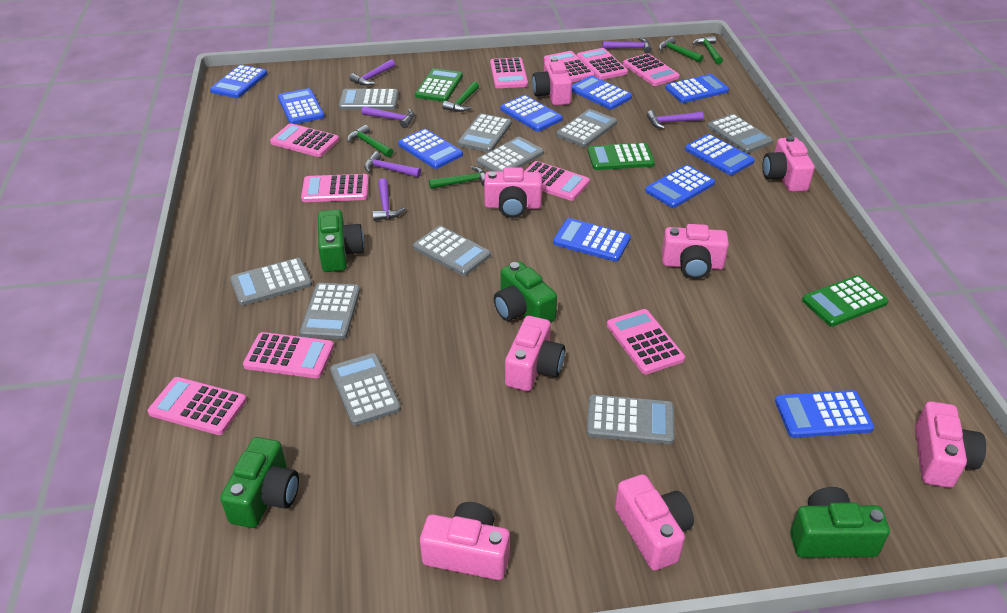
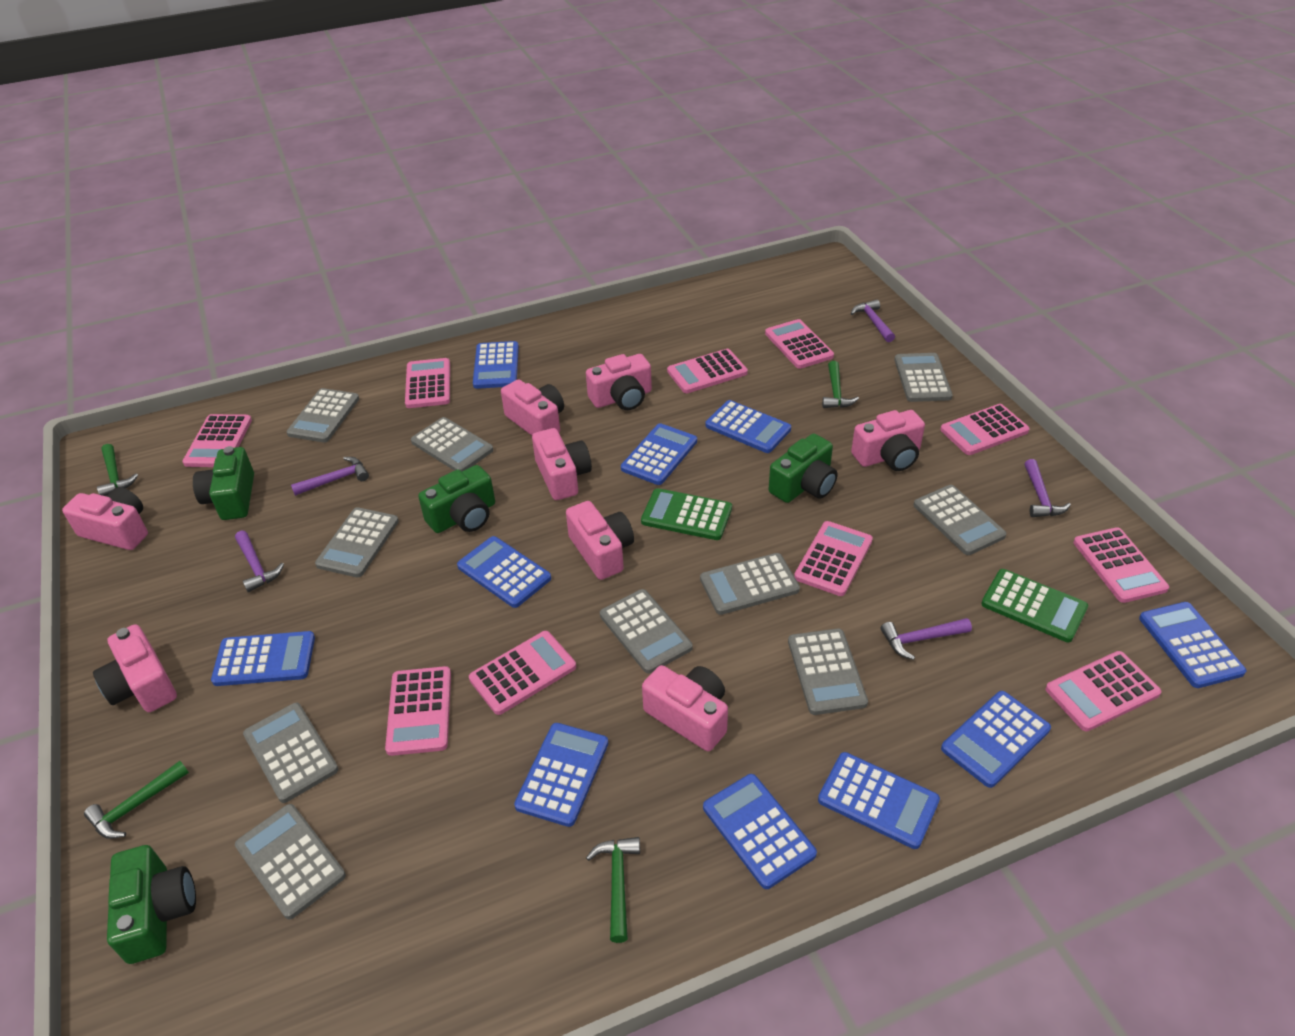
green calculator: [415,68,463,102] [588,143,655,170] [802,275,889,326] = 3 -> [641,488,732,540] [981,569,1088,642] = 2
green hammer: [347,125,394,157] [429,166,486,189] [442,82,479,112] [659,37,704,63] [692,36,723,64] = 5 -> [84,761,189,839] [97,444,138,496] [586,837,640,943] [822,361,859,408] = 4
purple hammer: [349,59,395,86] [361,106,415,128] [364,151,421,177] [372,178,405,221] [602,38,652,53] [647,110,704,129] = 6 -> [235,531,284,592] [291,457,369,496] [850,300,895,342] [881,618,972,660] [1024,459,1071,517] = 5

